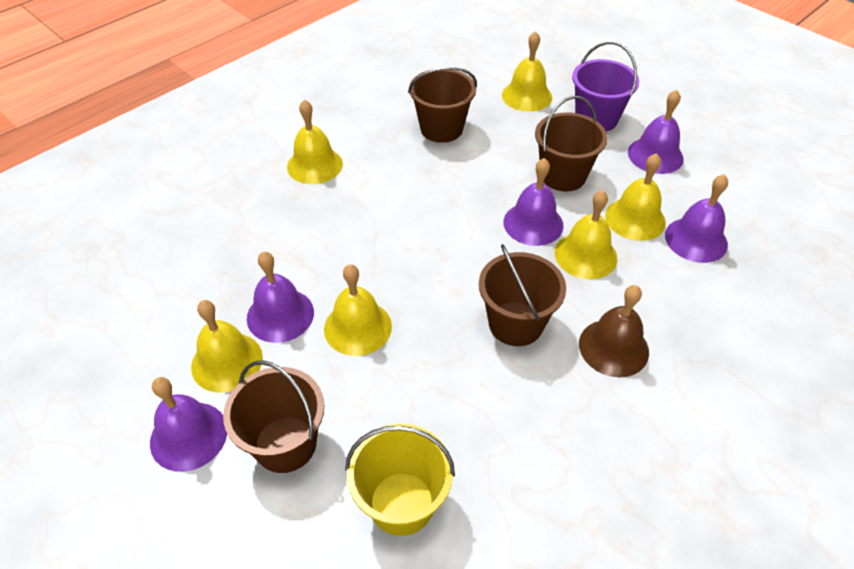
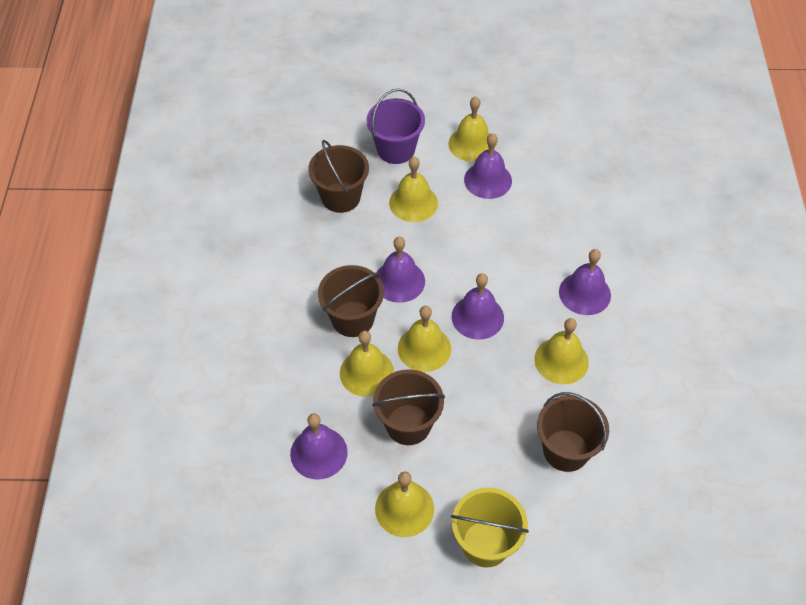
brown bell: [579,285,649,377] = 1 -> none = 0

